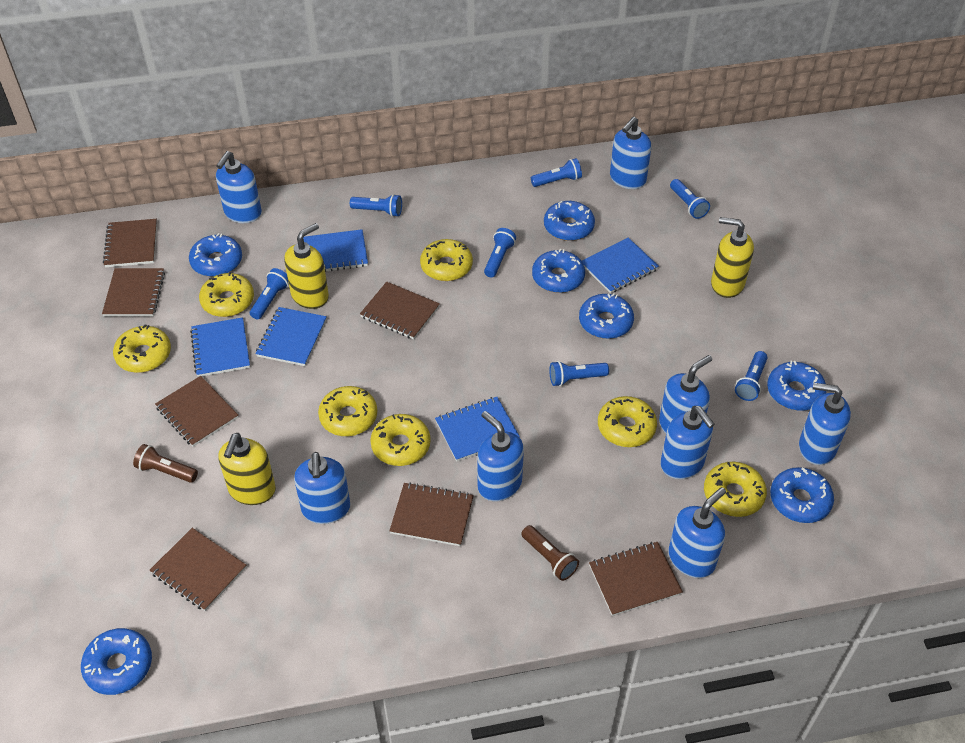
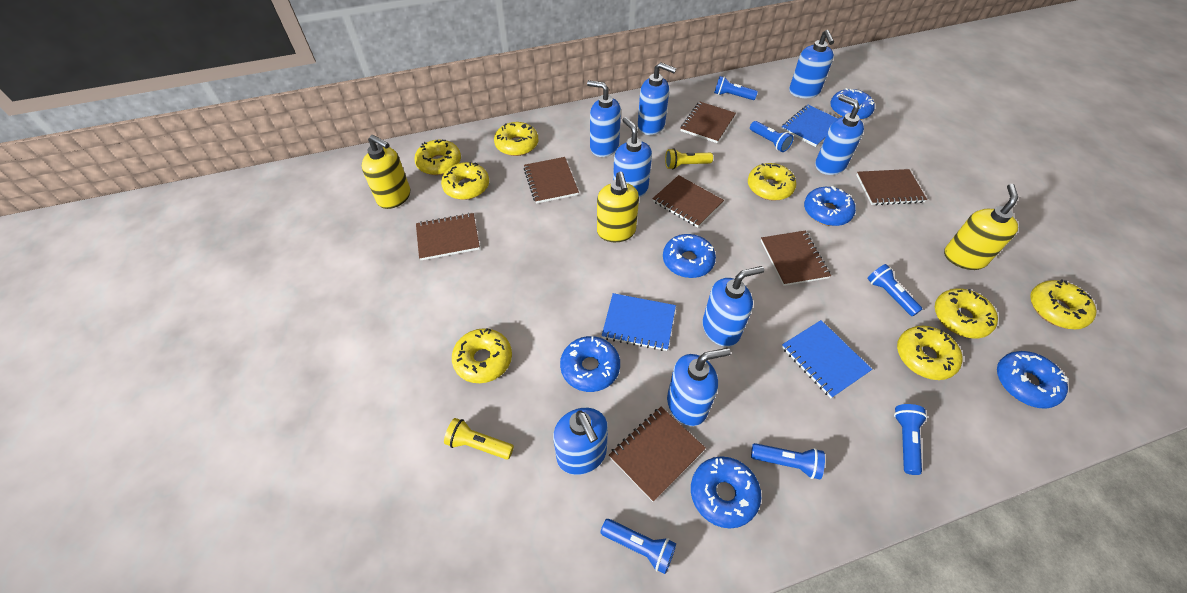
blue donut: [81,628,152,695] [189,233,242,277] [532,249,585,293] [544,201,595,241] [579,293,634,339] [767,361,826,411] [770,467,834,523] = 7 -> [560,336,620,392] [663,234,716,278] [691,456,761,529] [804,186,856,226] [830,88,875,120] [997,351,1068,409] = 6
blue flashlight: [250,268,289,320] [350,194,402,217] [484,228,516,278] [531,158,582,187] [549,361,609,386] [670,179,710,219] [735,351,768,401] = 7 -> [601,519,676,574] [714,76,758,100] [750,121,794,152] [751,443,825,480] [867,264,922,317] [894,404,927,475] = 6
blue notebook: [190,317,250,377] [256,307,327,366] [303,229,368,272] [435,397,520,462] [582,238,659,294] = 5 -> [602,293,676,351] [782,104,838,147] [782,320,872,398] = 3
brown flashlight: [133,444,198,483] [521,525,579,581] = 2 -> none = 0
yellow donut: [113,324,171,373] [199,272,254,317] [318,386,377,436] [370,414,431,466] [420,239,473,281] [598,396,657,447] [704,462,767,517] = 7 -> [414,140,461,175] [441,162,489,200] [452,328,512,383] [494,122,538,156] [748,163,796,201] [897,326,963,380] [935,288,998,338] [1030,279,1096,329] = 8
yellow flashlight: none = 0 -> [444,418,514,460] [665,148,713,169] = 2

